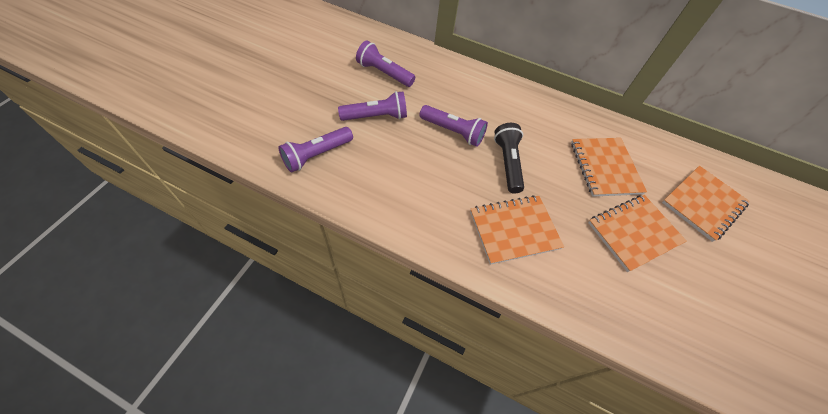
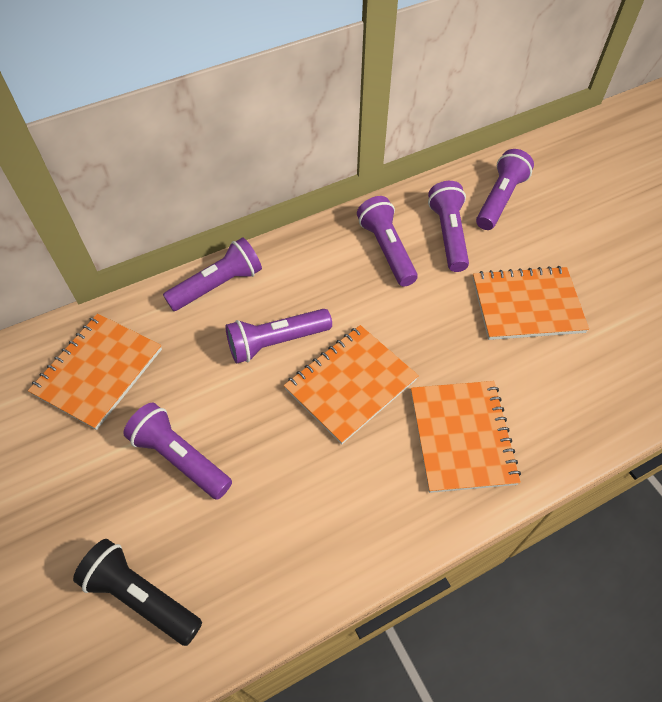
purple flashlight: [278,127,353,173] [338,91,407,121] [356,41,415,87] [419,105,488,147] = 4 -> [123,403,232,500] [163,238,262,311] [225,309,332,364] [357,196,418,287] [428,181,469,272] [476,149,534,230] = 6

